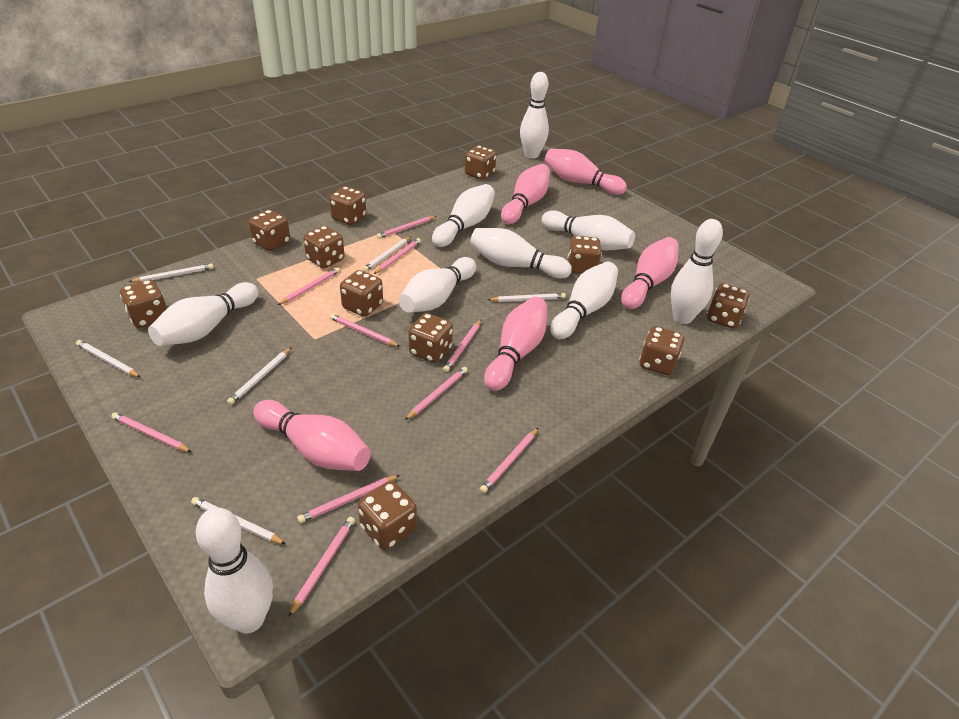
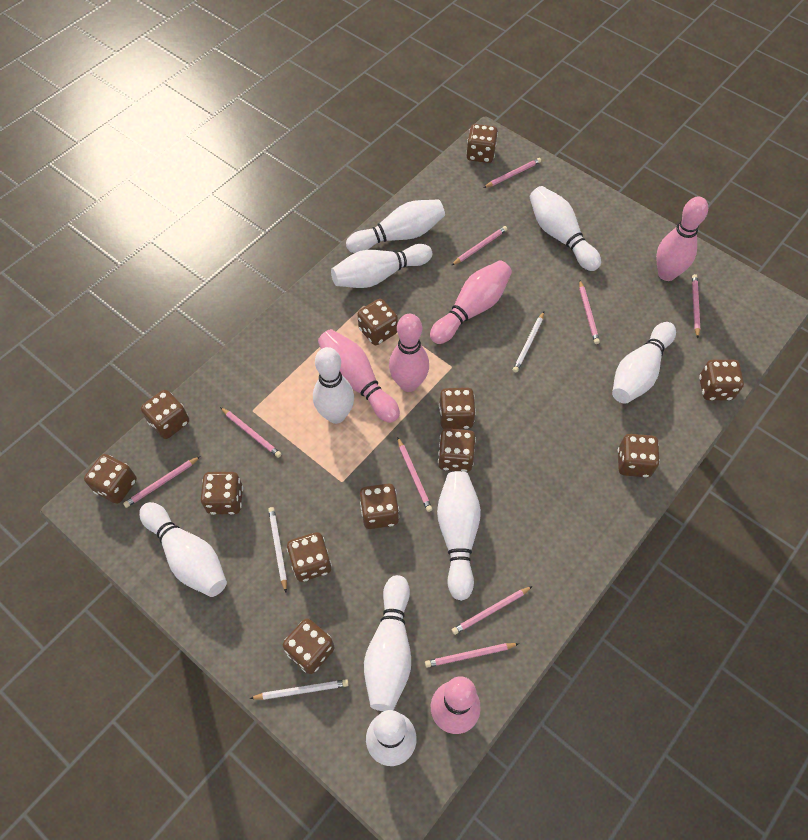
brown dice: [120,280,167,328] [249,210,290,251] [303,226,345,268] [329,186,366,225] [340,270,383,317] [358,481,417,550] [409,313,453,363] [465,146,496,180] [568,236,602,274] [639,326,684,376] [707,283,750,329] = 11 -> [84,454,137,504] [141,390,189,439] [201,472,243,515] [282,618,334,674] [287,532,332,582] [357,299,398,345] [360,484,399,529] [438,428,476,472] [439,388,476,429] [466,124,498,163] [618,434,660,478] [699,360,744,400] = 12
pink pencil: [111,412,192,452] [278,267,340,305] [288,517,355,617] [297,475,400,523] [329,314,400,347] [374,238,421,274] [377,216,436,239] [405,367,468,420] [443,320,481,372] [480,428,538,493] = 10 -> [123,456,201,508] [220,407,282,458] [397,437,433,512] [425,643,519,668] [452,226,507,265] [452,586,533,635] [483,158,541,188] [579,280,600,344] [692,274,700,338] = 9
white pencil: [76,340,140,377] [129,263,214,282] [191,497,286,544] [227,347,292,405] [363,237,411,272] [488,293,566,302] = 6 -> [249,679,349,700] [268,507,287,592] [513,312,544,373] = 3

